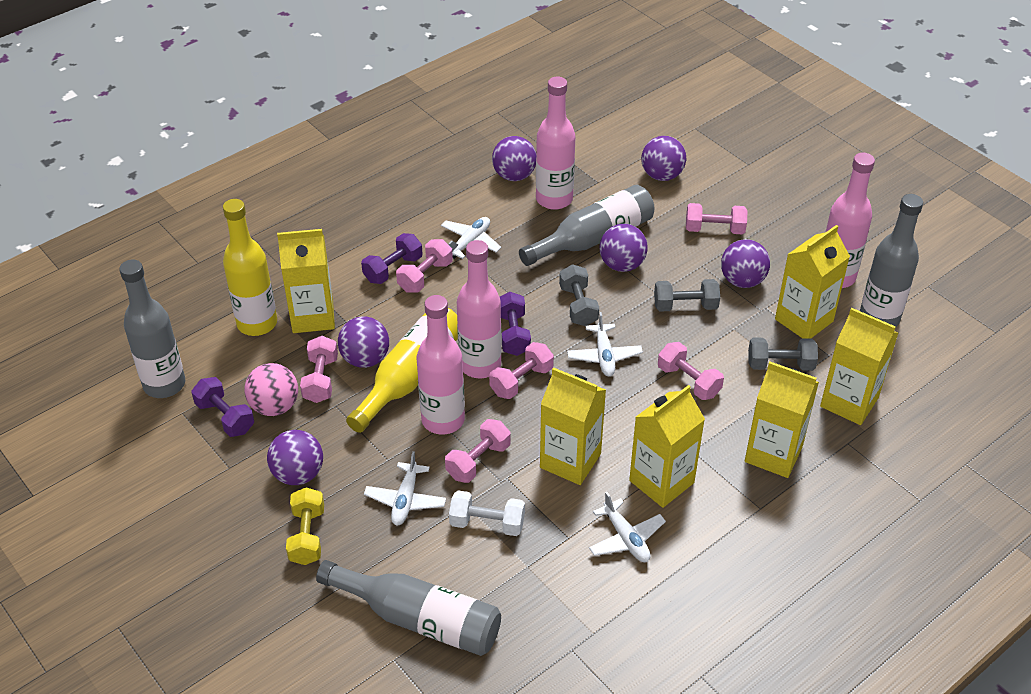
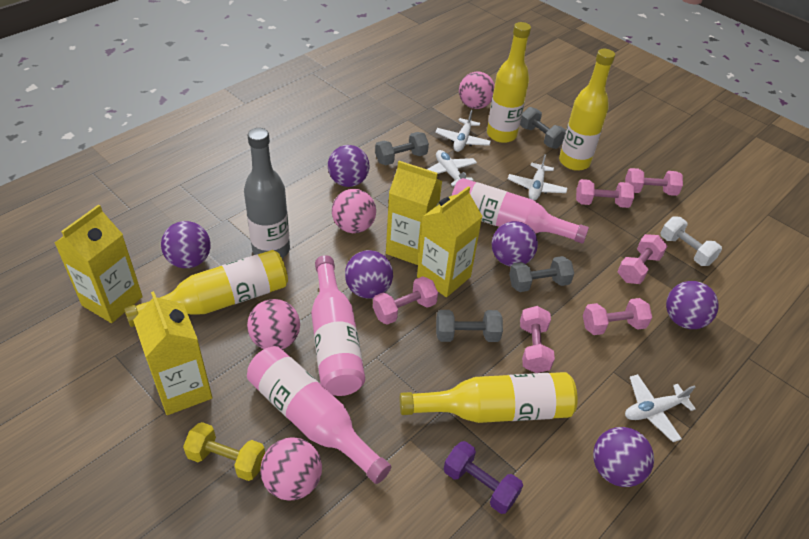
grey bottle: [119,259,185,398] [316,560,501,656] [519,185,655,266] [860,194,923,327] = 4 -> [244,128,290,258] = 1
grey dumbbell: [559,264,599,326] [654,279,720,312] [748,337,818,371] = 3 -> [375,132,429,165] [436,310,503,342] [509,256,574,292] [520,107,566,149] = 4
pink ball: [244,363,298,416] = 1 -> [247,299,300,349] [260,437,322,501] [332,189,376,233] [459,72,495,109] = 4
pink bottle: [416,295,465,435] [457,240,502,379] [536,77,576,210] [825,153,875,288] = 4 -> [247,346,391,484] [311,255,365,396] [452,178,589,244] = 3
purple dumbbell: [191,377,254,437] [361,233,422,284] [500,292,531,356] = 3 -> [444,441,523,514] = 1
yellow bottle: [223,199,277,336] [346,308,458,433] = 2 -> [124,250,288,327] [400,372,578,423] [487,22,531,143] [559,49,615,171] = 4
yellow carton: [277,229,335,333] [540,367,606,485] [629,385,705,508] [745,361,819,478] [775,225,850,339] [820,308,898,425] = 6 -> [55,204,143,323] [133,291,212,415] [386,161,442,265] [417,186,483,297] = 4

